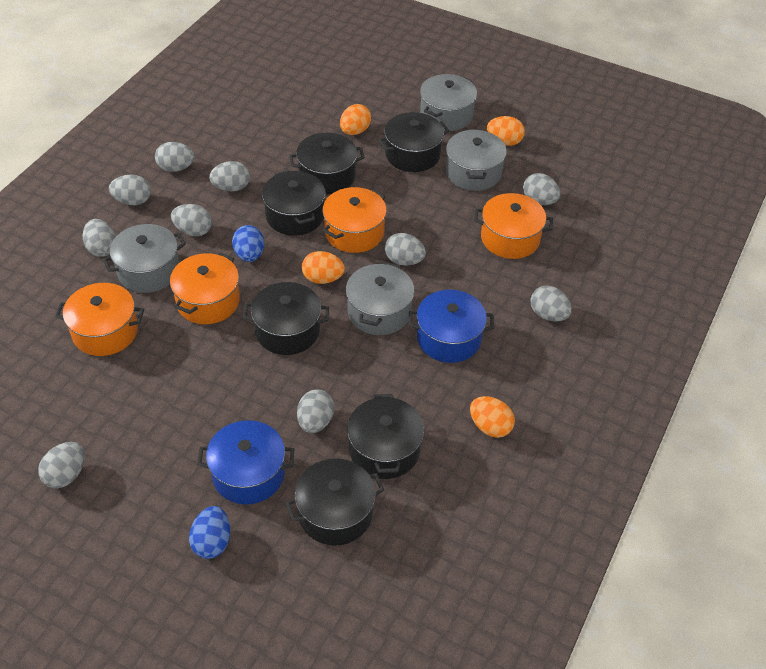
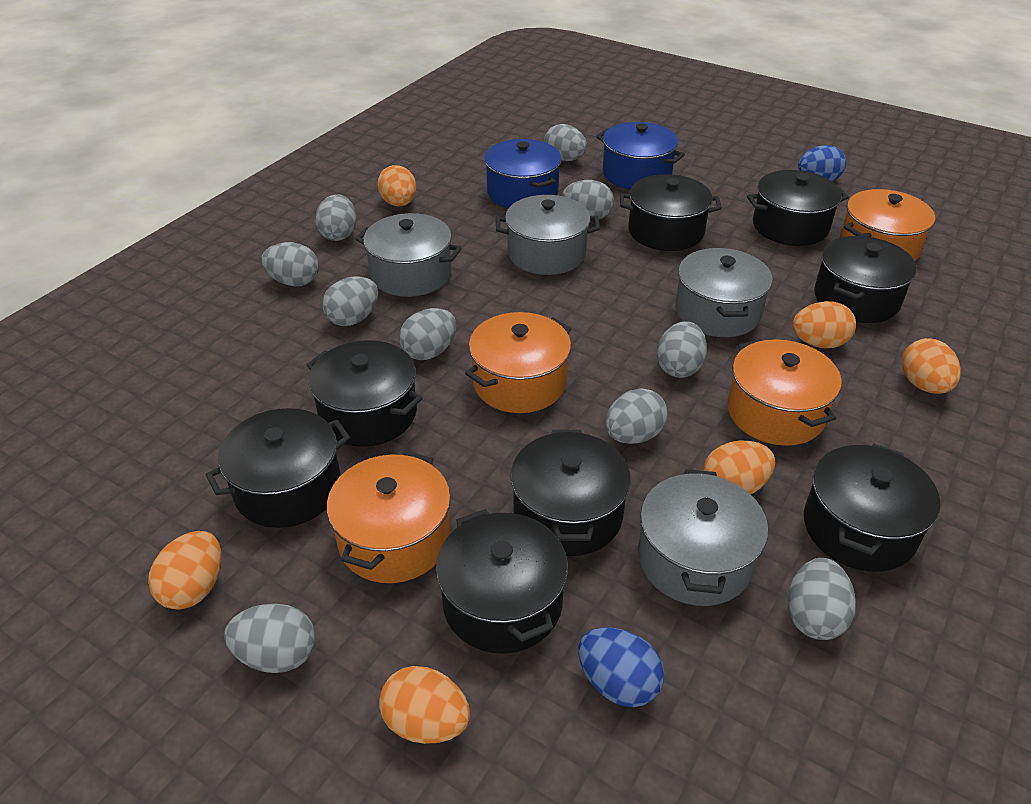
black pot: [243,282,329,355] [262,170,326,236] [285,458,384,546] [289,133,365,194] [347,394,424,479] [378,112,450,172] = 6 -> [206,408,350,528] [307,340,423,447] [436,509,568,654] [510,430,631,556] [620,174,722,251] [747,170,849,246] [804,444,940,572] [814,236,917,323] = 8
orange egg: [302,251,345,284] [340,104,371,135] [470,396,515,438] [487,116,525,146] = 4 -> [148,531,221,610] [377,165,417,206] [379,666,470,744] [703,441,775,495] [792,301,856,348] [902,338,961,394] = 6

